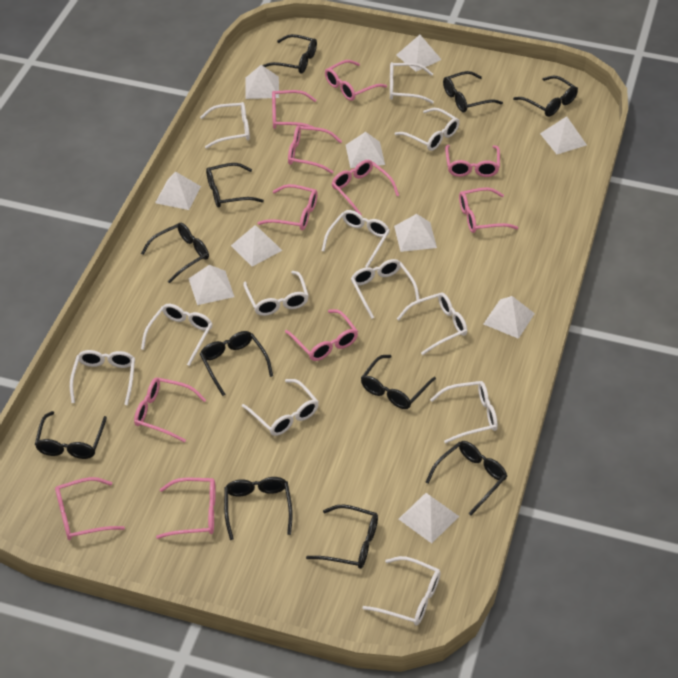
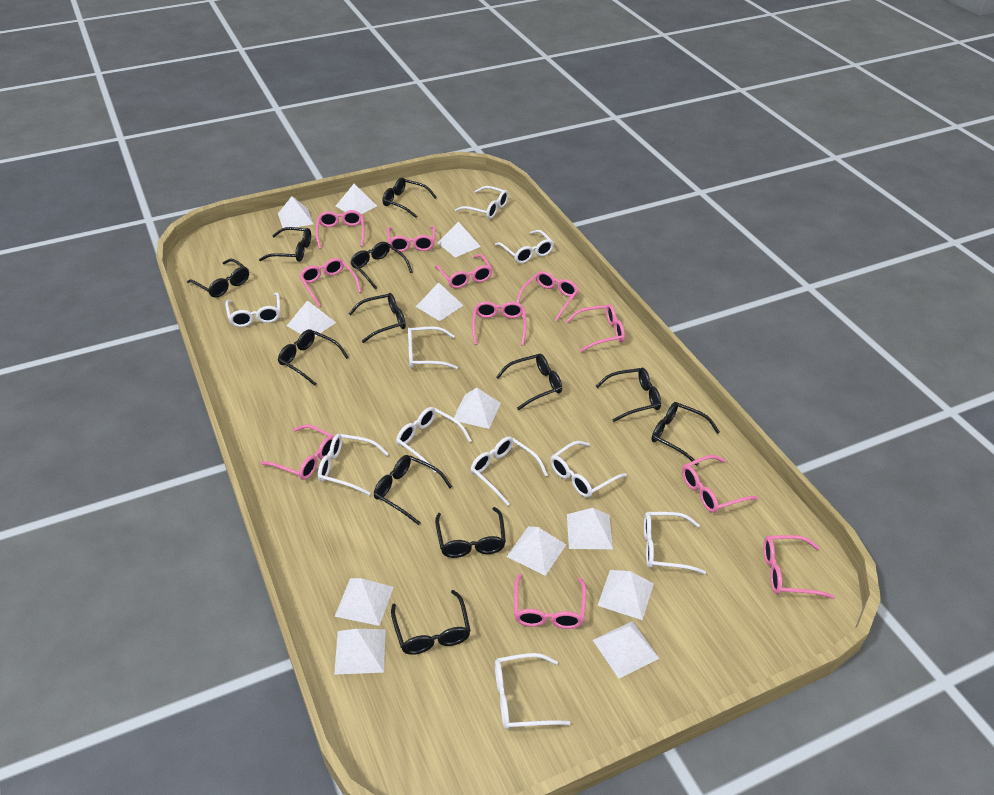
black glasses: [35,411,107,459] [141,223,209,283] [200,331,273,396] [206,163,264,207] [224,477,293,540] [263,34,317,73] [306,505,378,569] [361,355,436,409] [426,441,507,515] [443,71,503,112] [513,75,578,117] = 11 -> [187,259,249,298] [259,227,311,262] [278,329,349,386] [349,293,406,343] [350,242,412,290] [374,455,452,525] [383,177,437,218] [391,590,471,655] [435,507,506,558] [496,354,562,410] [596,368,661,422] [651,402,720,466] = 12
white glasses: [70,350,135,405] [141,304,213,366] [200,102,250,149] [242,379,319,436] [243,271,309,316] [322,210,390,267] [351,259,419,319] [362,556,441,626] [390,62,434,104] [394,108,459,151] [397,293,467,355] [430,381,498,443] = 12 -> [225,293,281,327] [318,434,389,495] [396,407,472,472] [408,326,458,369] [455,186,508,219] [471,436,548,506] [495,230,554,264] [495,653,571,729] [550,441,627,498] [644,512,706,574] = 10
white pyramid: [155,172,201,210] [189,265,234,305] [231,225,283,267] [246,65,279,99] [346,132,385,168] [394,214,437,252] [396,35,442,72] [399,493,459,543] [484,296,535,339] [540,116,587,154] = 10 -> [278,196,313,228] [287,300,336,337] [334,629,386,675] [335,578,394,626] [336,184,377,214] [416,283,464,321] [437,222,481,257] [454,388,501,429] [507,527,566,576] [567,508,613,549] [593,621,659,678] [597,570,654,620] = 12

